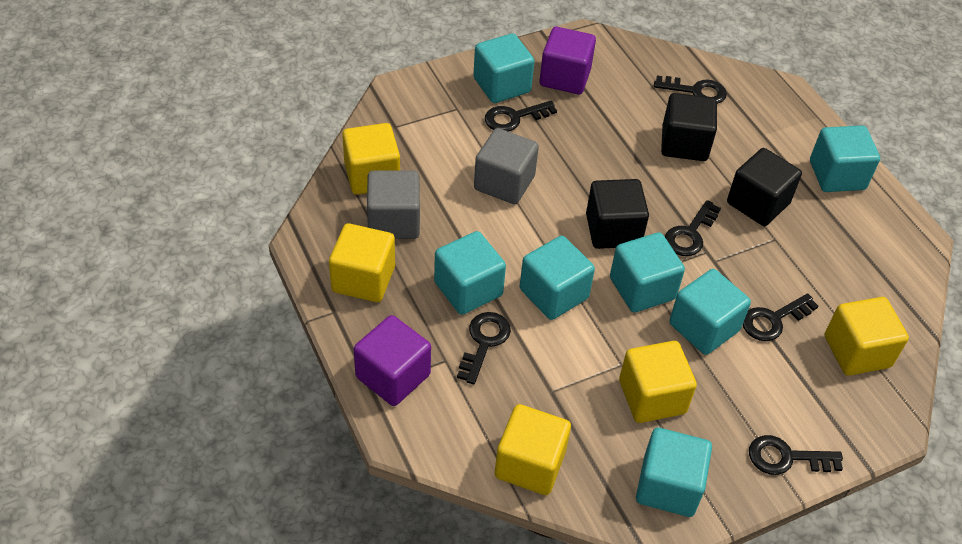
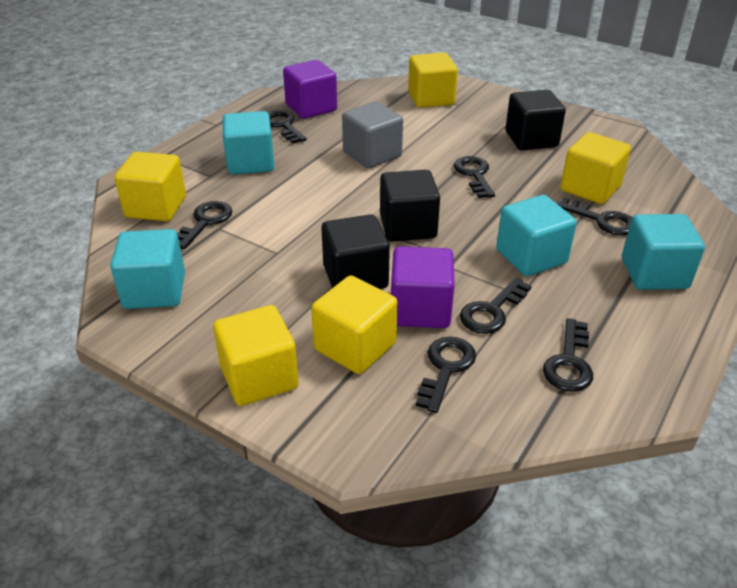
black key: [457,312,511,384] [485,101,557,132] [654,76,727,104] [665,200,721,256] [743,293,819,341] [749,435,843,475] = 6 -> [177,201,232,250] [268,110,307,144] [416,337,476,413] [454,156,495,198] [460,278,531,334] [543,318,593,392] [557,197,632,235] = 7
grey cube: [367,170,420,239] [474,128,539,204] = 2 -> [342,102,403,168] = 1
turquoise cube: [434,231,506,315] [473,33,534,103] [520,236,595,320] [610,232,685,312] [636,428,712,517] [669,269,751,355] [810,126,880,192] = 7 -> [110,229,185,309] [223,111,274,175] [496,195,577,276] [622,214,705,290] = 4

